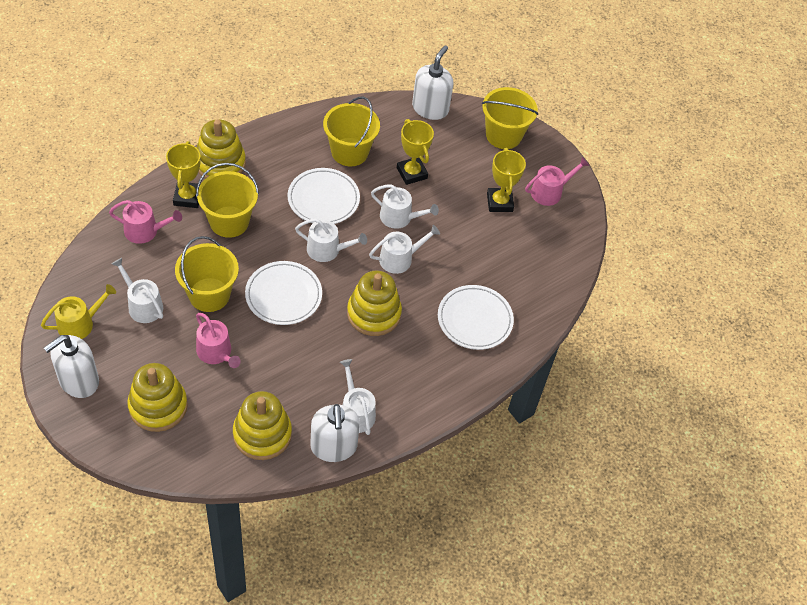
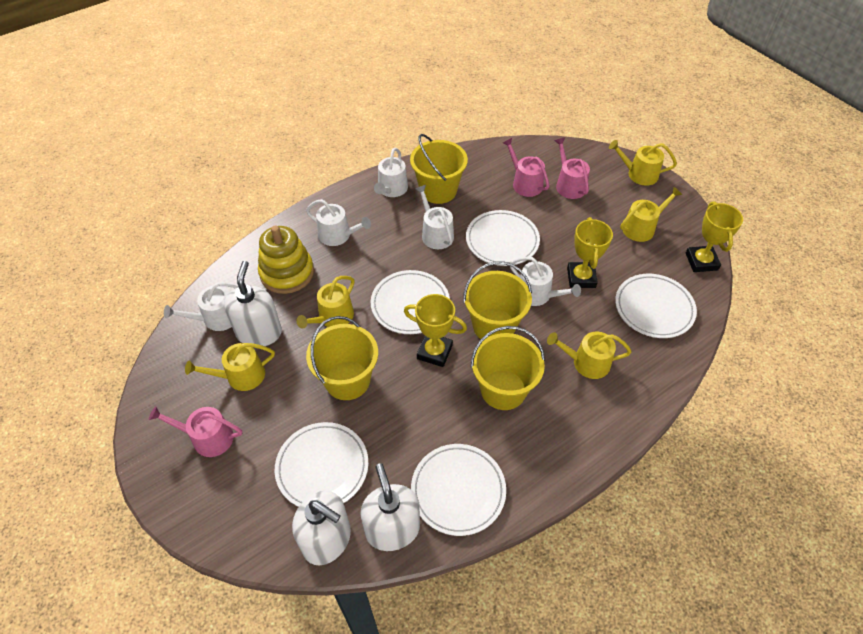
white plate: [245,261,322,325] [287,168,360,224] [438,285,514,350] = 3 -> [275,422,368,507] [371,270,450,334] [411,444,506,536] [466,210,540,266] [615,274,697,338] = 5
yellow stacking toy: [127,363,188,432] [197,119,246,179] [233,391,292,460] [347,271,402,336] = 4 -> [258,226,314,294] = 1
yellow watering can: [41,284,116,339] = 1 -> [185,343,275,391] [297,276,354,328] [547,332,632,379] [609,140,677,186] [620,187,682,242] = 5

